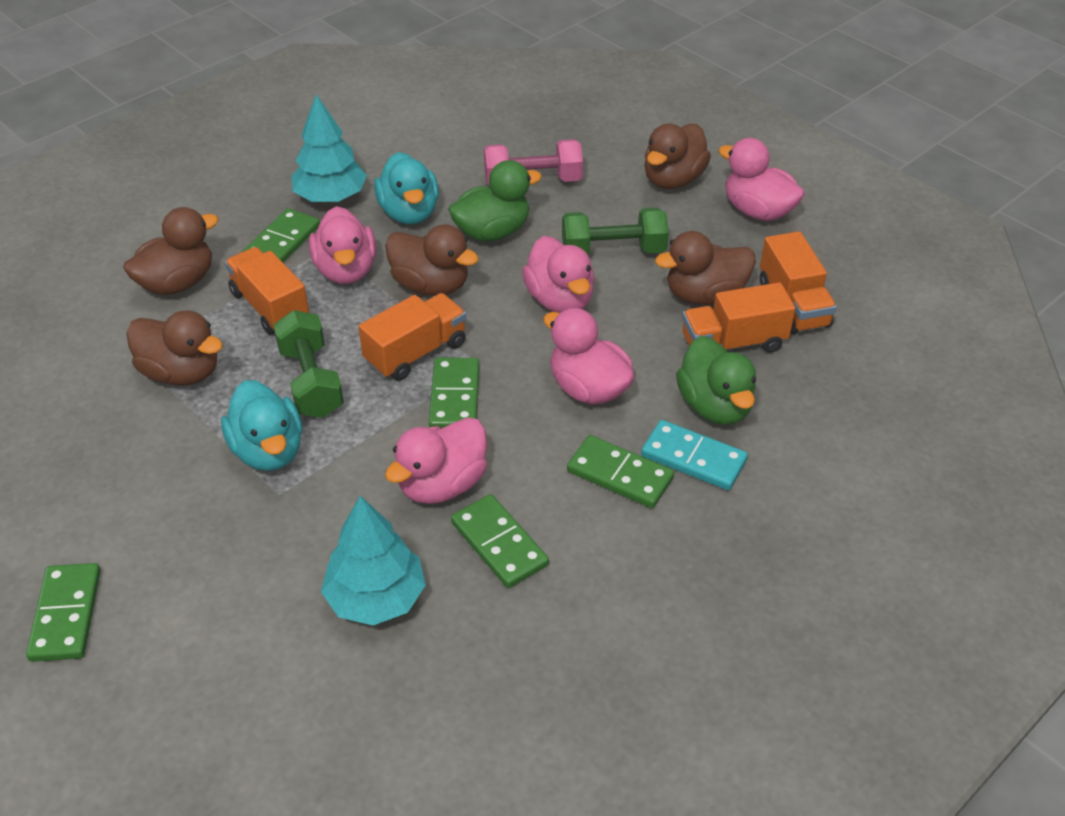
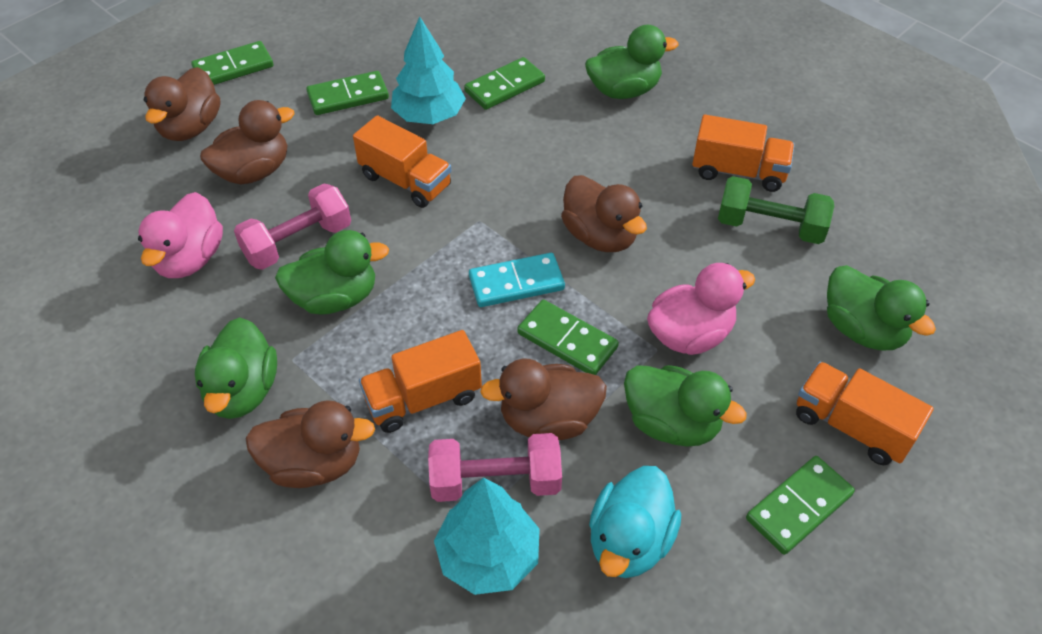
green duck: [448,160,542,242] [676,336,756,425] = 2 -> [195,317,277,419] [275,230,389,314] [585,25,678,99] [624,365,747,447] [827,265,936,351] = 5
green dumbbell: [273,310,344,418] [562,207,669,255] = 2 -> [718,176,834,244] = 1
pink duck: [309,206,376,284] [385,417,487,504] [522,236,595,313] [543,308,634,404] [718,138,805,221] = 5 -> [138,192,223,278] [647,263,755,355] = 2
pink dumbbell: [484,139,583,185] = 1 -> [234,184,351,270] [428,433,562,502] = 2
turquoise duck: [221,380,302,471] [374,152,439,224] = 2 -> [589,466,681,578] = 1

